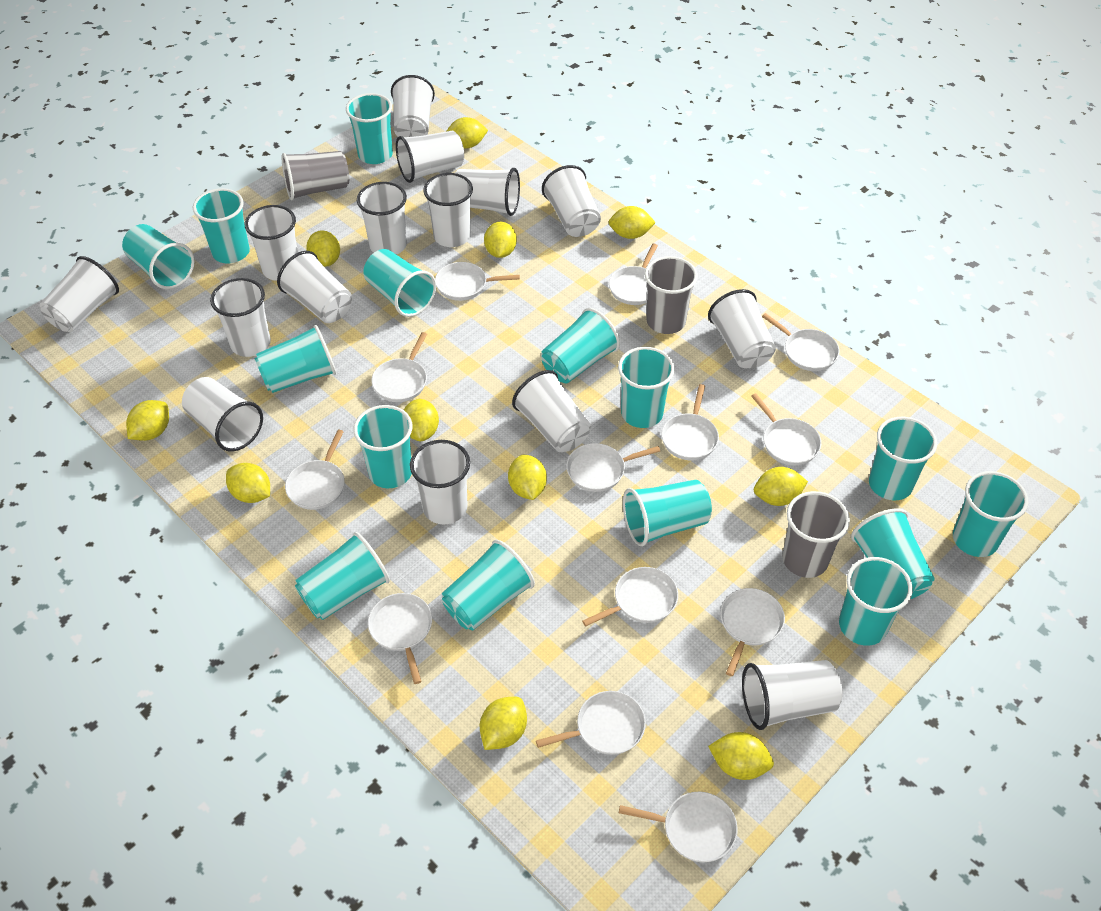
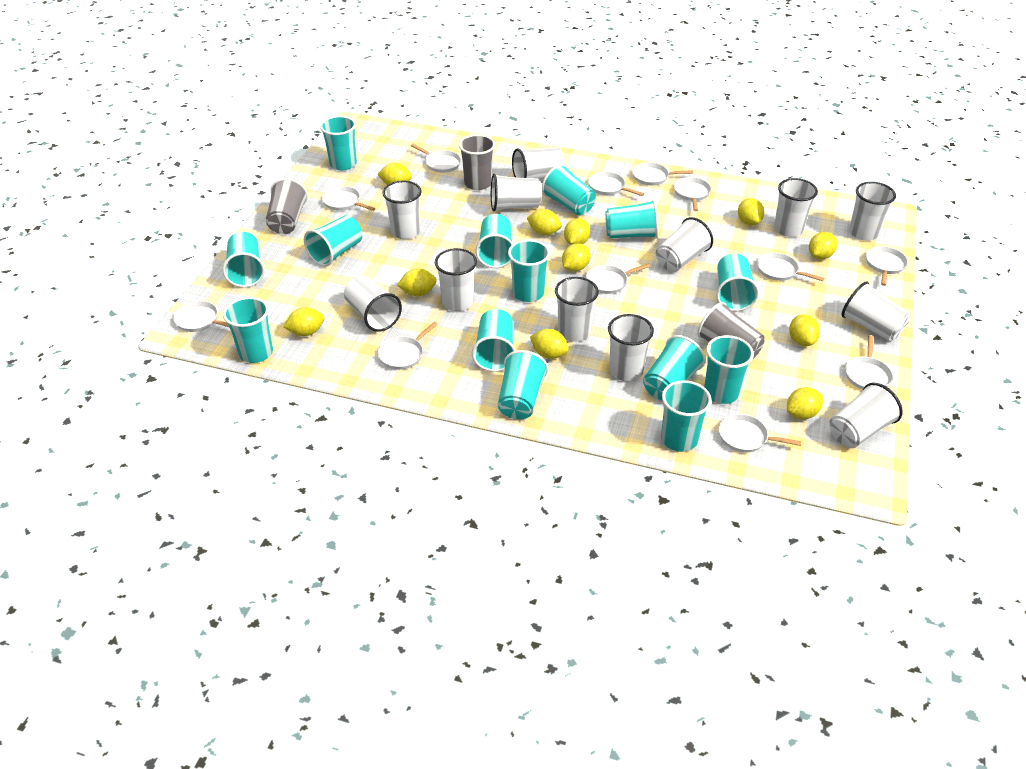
turquoise cup: [122,224,195,289] [193,188,250,263] [254,325,336,393] [295,532,390,620] [346,93,393,164] [353,405,412,488] [363,249,436,317] [442,540,535,630] [541,308,620,383] [618,347,675,428] [623,480,712,546] [839,557,913,646] [851,508,935,599] [869,417,937,500] [953,471,1028,557] = 15 -> [223,232,265,288] [223,297,273,363] [304,215,362,266] [320,116,357,170] [472,309,516,372] [476,214,513,268] [498,350,548,419] [508,240,550,302] [542,164,596,216] [605,200,658,238] [643,335,706,401] [661,380,712,452] [704,335,754,404] [716,253,759,311] = 14
white cup: [39,256,119,332] [182,377,263,452] [210,278,271,357] [245,205,298,281] [277,251,352,323] [357,182,407,255] [391,75,435,137] [396,131,464,183] [410,440,470,524] [423,173,473,247] [455,168,520,216] [512,370,591,452] [542,165,601,237] [708,289,776,368] [742,660,842,730] = 15 -> [344,275,402,332] [382,181,422,239] [435,248,477,311] [491,174,542,211] [512,148,565,179] [555,277,599,342] [608,314,654,381] [656,217,713,272] [774,178,818,237] [829,383,903,448] [842,281,910,341] [849,182,896,241] = 12
white pan: [285,430,345,510] [368,593,432,684] [372,332,427,402] [435,262,520,301] [536,691,646,755] [566,443,660,492] [582,567,678,626] [609,243,658,305] [619,792,738,862] [661,384,719,460] [720,588,785,676] [751,393,821,465] [762,313,839,371] = 13 -> [173,301,229,332] [322,186,375,211] [378,322,438,370] [411,144,461,173] [586,263,651,294] [588,172,644,196] [632,162,693,185] [674,177,711,211] [719,414,801,453] [757,253,824,281] [845,335,893,390] [866,246,908,286] = 12

